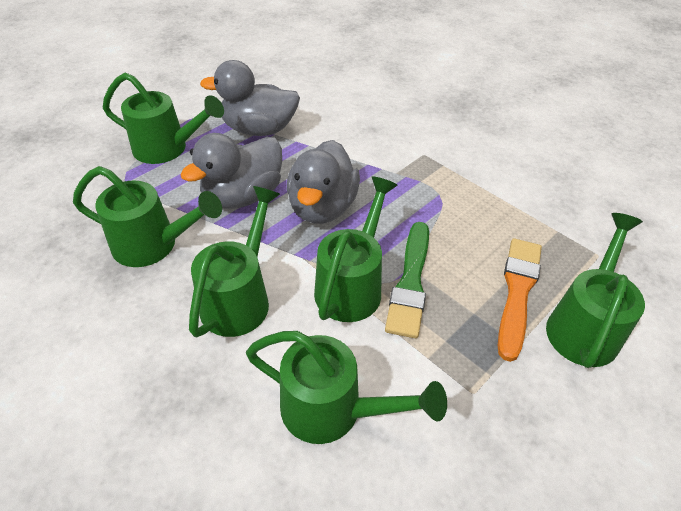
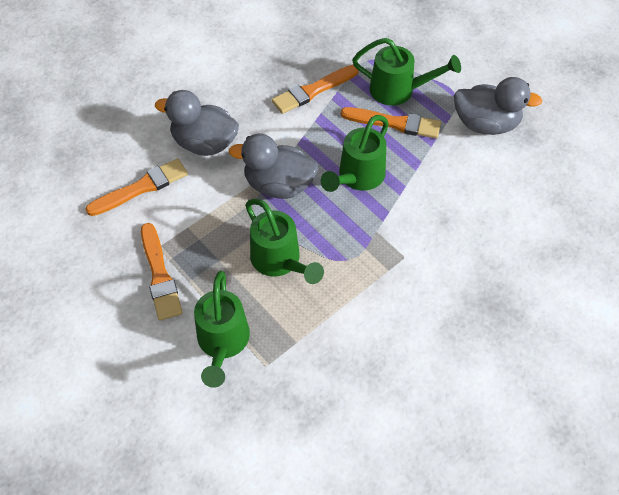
green brush: [385,222,429,338] = 1 -> none = 0
green watering can: [73,166,222,267] [103,73,224,164] [189,186,280,338] [246,331,447,444] [314,177,398,322] [546,213,645,368] = 6 -> [194,271,250,388] [245,199,324,284] [321,115,389,192] [352,38,461,106] = 4
orange brush: [498,238,542,362] = 1 -> [85,159,188,216] [141,223,183,320] [272,65,359,114] [341,107,441,139] = 4

